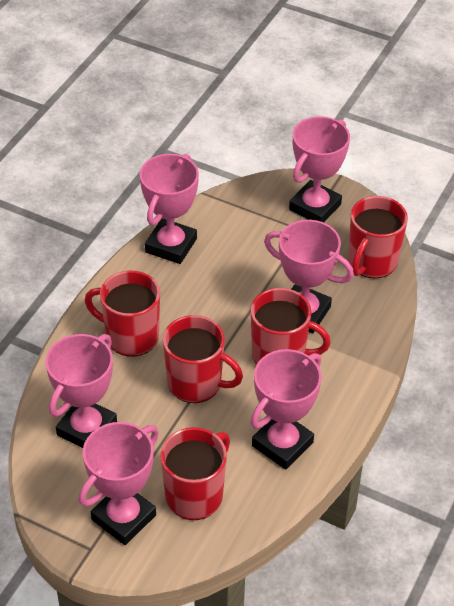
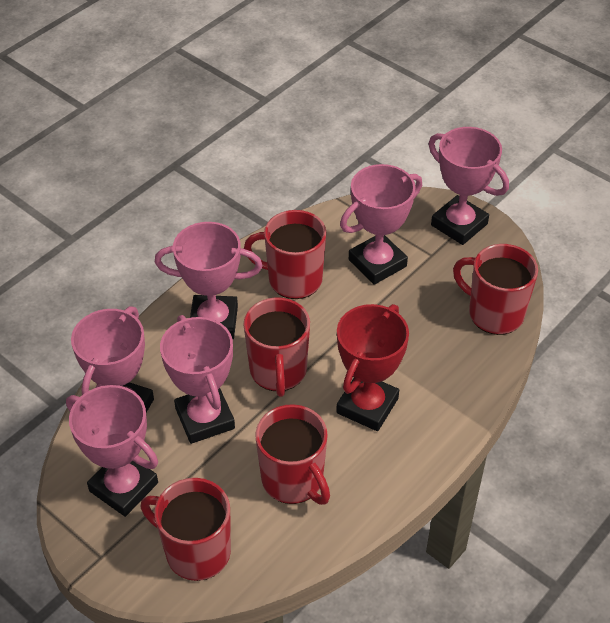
red trophy: none = 0 -> [336,304,409,431] = 1

